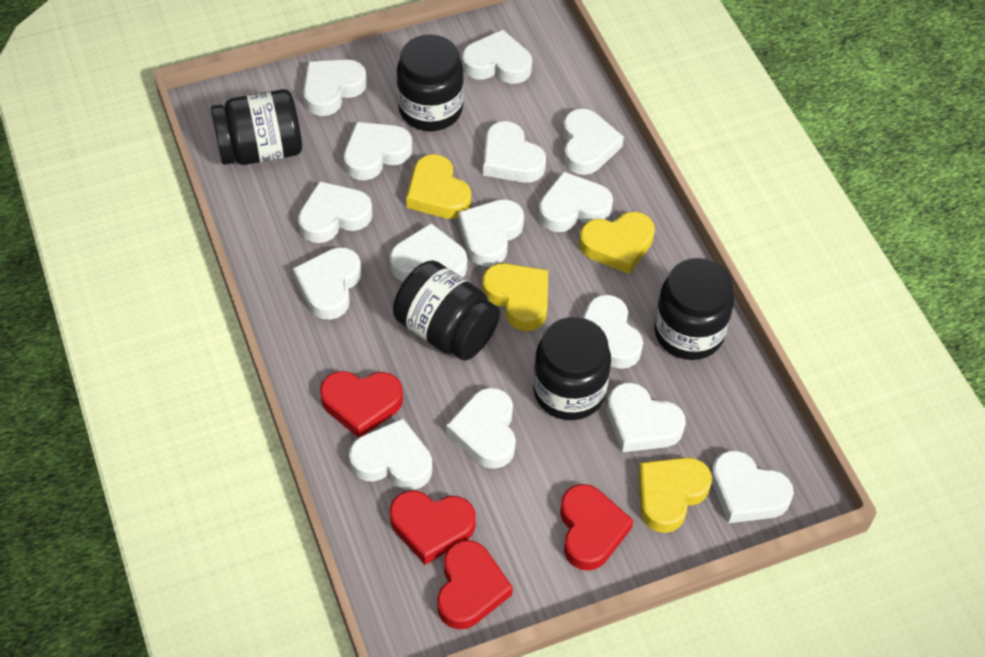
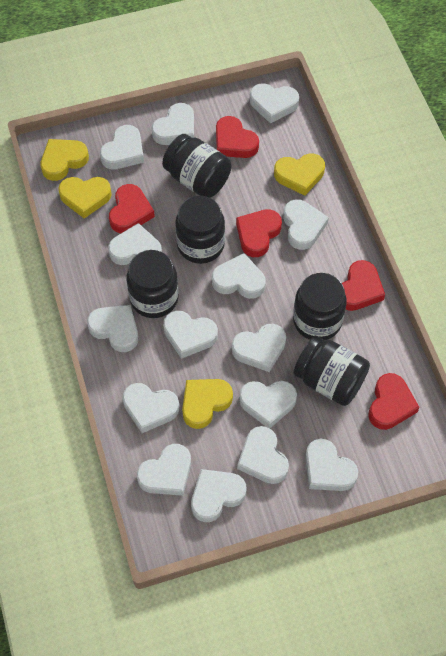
red heart: [320,371,403,438] [390,490,476,565] [437,540,513,629] [560,484,634,571] = 4 -> [109,184,155,233] [216,116,259,158] [236,209,282,257] [342,260,385,311] [369,373,420,430] = 5

